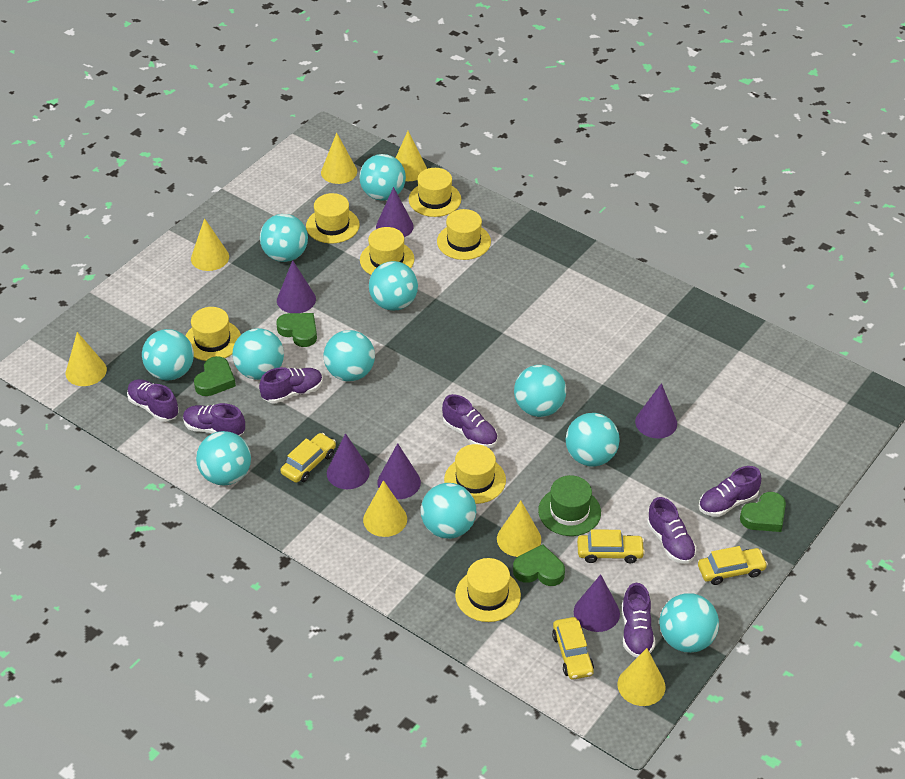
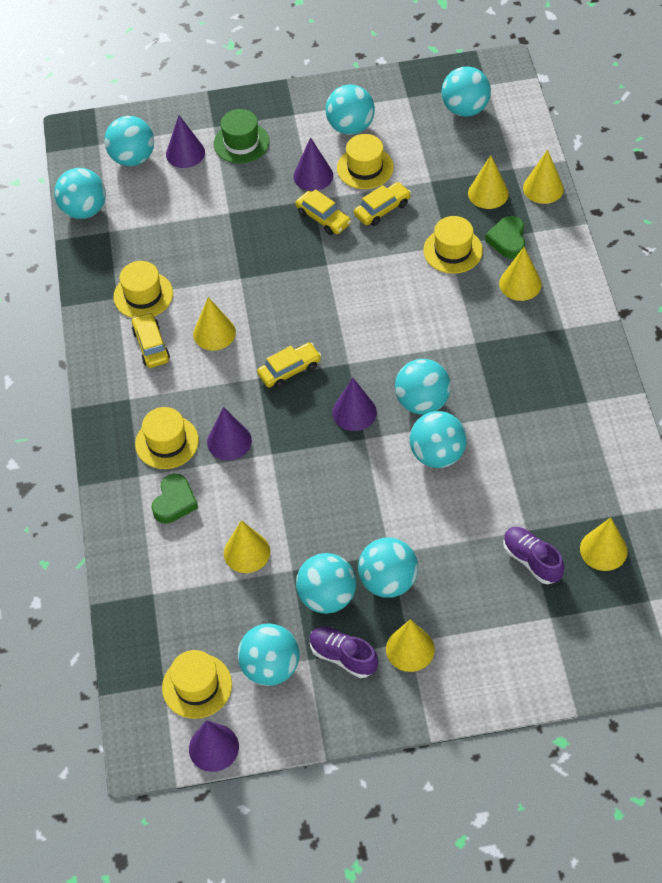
green heart: [194,356,236,396] [276,313,317,347] [513,544,565,586] [740,492,786,532] = 4 -> [151,474,198,524] [485,216,525,259] = 2
purple cone: [277,260,316,313] [327,433,370,489] [376,187,414,237] [377,443,421,499] [574,574,620,632] [635,383,677,438] = 6 -> [166,115,205,168] [189,720,239,772] [207,407,252,460] [293,137,333,191] [332,377,377,431] = 5
purple shoe: [127,379,179,422] [183,403,245,436] [259,367,323,404] [442,394,498,448] [622,583,655,657] [647,497,696,564] [699,466,761,517] = 7 -> [309,627,378,678] [503,527,564,584] = 2
turquoise ball: [142,329,194,380] [196,431,251,486] [232,328,284,380] [260,214,308,262] [324,330,375,381] [359,154,406,201] [369,261,418,311] [421,483,476,539] [514,365,566,417] [566,413,620,466] [659,593,719,653] = 11 -> [54,168,106,219] [104,116,154,166] [238,623,300,686] [296,553,356,614] [326,84,375,135] [358,538,418,598] [395,359,451,415] [410,411,467,468] [442,66,491,117] = 9
yellow hat: [186,307,241,361] [306,193,360,243] [360,227,414,275] [409,168,461,217] [437,209,491,260] [444,444,506,504] [455,558,521,622] = 7 -> [113,261,173,318] [135,407,199,469] [162,650,232,719] [337,134,394,189] [423,216,483,274] = 5

